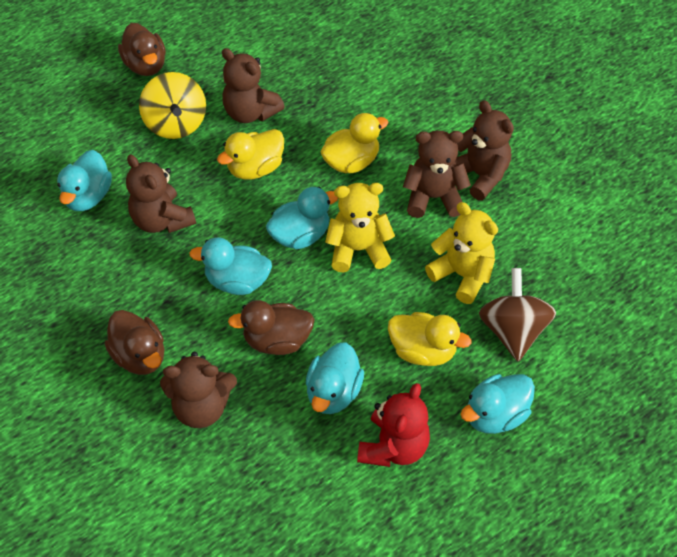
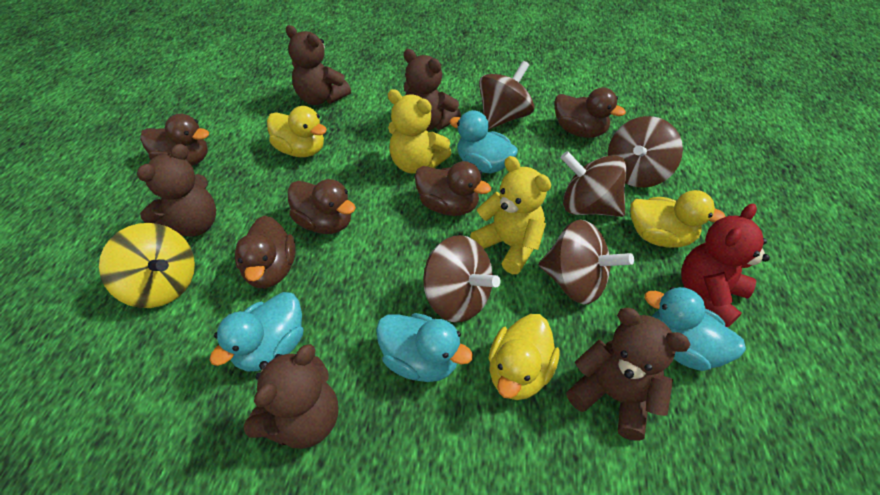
brown duck: [104,310,164,375] [118,23,166,76] [228,300,314,355] = 3 -> [140,114,209,166] [235,215,296,288] [288,179,356,234] [415,161,491,216] [554,87,626,138] = 5
brown spinning top: [479,268,556,361] = 1 -> [423,235,500,322] [479,61,534,130] [539,220,634,304] [561,151,627,217] [608,116,683,188] = 5
turquoise duck: [57,150,112,211] [189,237,272,295] [266,187,338,249] [306,342,364,414] [460,374,535,434] = 5 -> [210,292,303,371] [376,313,473,382] [449,110,518,173] [645,287,746,371] = 4

